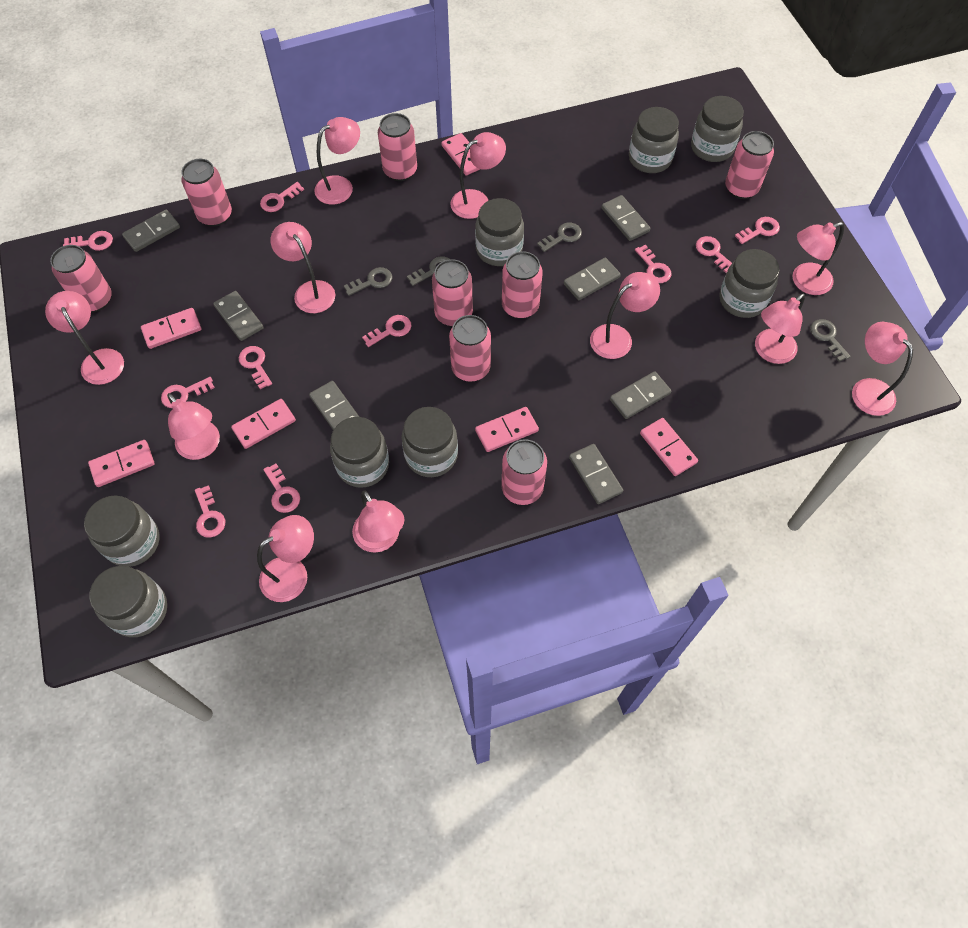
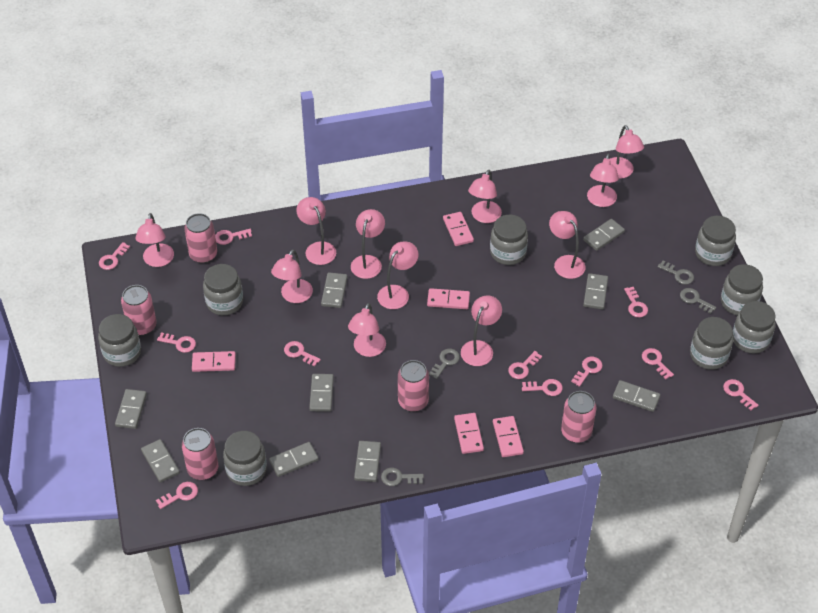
grey domino: [122,210,180,252] [213,291,264,341] [309,381,359,430] [564,258,621,300] [569,444,623,504] [601,195,650,241] [610,371,671,419] = 7 -> [115,389,147,429] [141,439,180,483] [269,442,319,477] [309,374,334,412] [321,273,348,308] [354,441,381,482] [583,219,625,251] [583,273,608,309] [613,380,660,412] = 9
pink can: [50,245,112,312] [181,159,232,227] [378,113,417,181] [432,259,473,327] [449,315,491,382] [501,439,547,505] [502,251,543,319] [725,131,774,199] = 8 -> [121,285,157,336] [182,428,218,480] [184,213,217,264] [398,360,429,412] [561,391,596,443] = 5
pink domino: [88,440,155,487] [141,308,202,349] [231,399,296,449] [441,133,480,176] [475,407,539,452] [640,418,698,476] = 6 -> [192,351,236,372] [427,288,470,309] [443,212,474,246] [454,413,484,454] [493,416,524,457] = 5
pink key: [63,231,113,251] [161,377,215,408] [195,485,225,538] [239,346,272,389] [260,182,304,212] [263,464,300,513] [362,315,411,347] [635,245,672,283] [696,236,732,273] [735,217,780,244] = 10 -> [99,242,130,270] [156,482,198,509] [157,332,196,353] [215,229,252,245] [284,341,321,367] [508,351,542,379] [522,379,563,396] [571,357,603,387] [624,287,648,317] [642,348,674,379] [723,379,759,411] = 11

